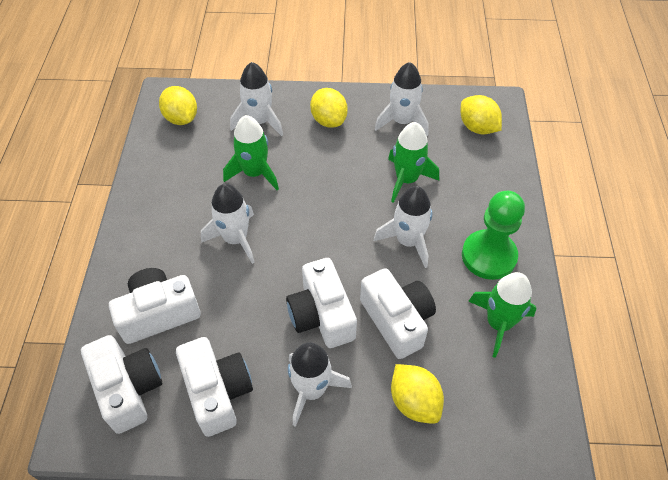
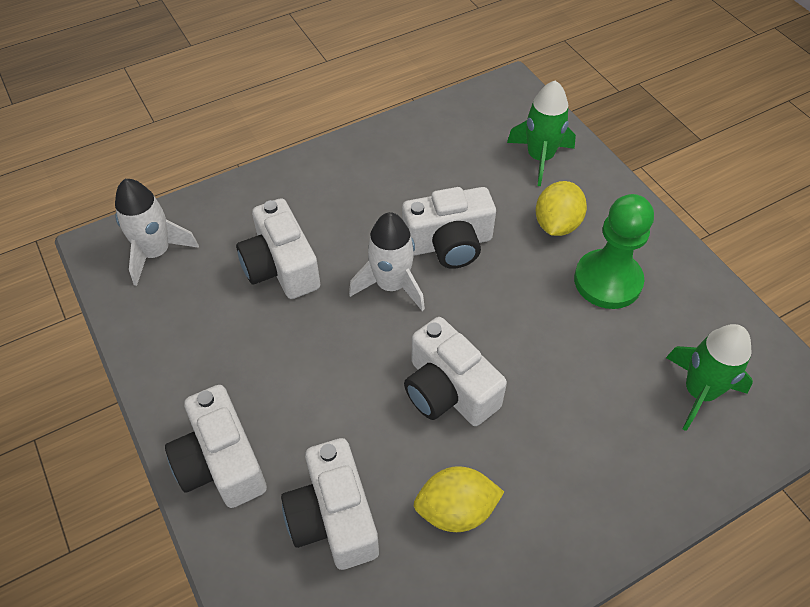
green rocket: [223,115,279,190] [388,122,439,203] [468,272,536,358] = 3 -> [507,80,576,186] [666,324,753,431] = 2
white rocket: [201,184,255,264] [230,62,283,136] [288,343,352,427] [374,62,429,136] [374,186,432,268] = 5 -> [115,179,199,286] [349,212,425,311] = 2
yellow lemon: [159,86,197,125] [310,88,348,128] [391,364,444,424] [460,95,502,134] = 4 -> [414,466,504,532] [536,181,587,236] = 2

